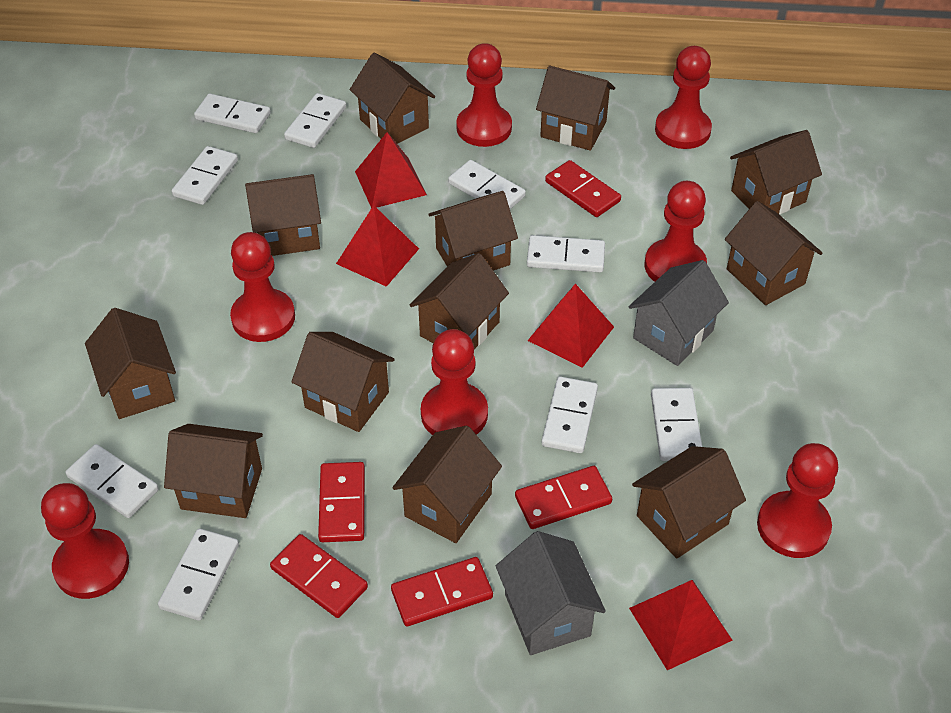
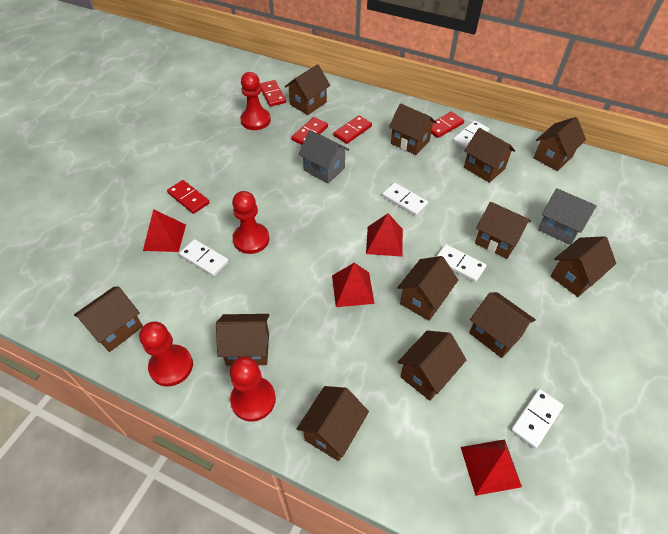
red pawn: [41,483,129,599] [230,232,295,342] [421,329,488,435] [456,43,512,147] [645,181,707,282] [655,46,712,149] [757,443,838,558] = 7 -> [139,321,193,387] [230,356,276,422] [232,191,269,254] [240,72,271,130] = 4
white domino: [66,444,159,518] [158,528,239,621] [172,146,238,205] [194,94,271,133] [284,93,346,148] [448,160,526,209] [527,235,605,273] [542,377,598,453] [651,388,702,461] = 9 -> [179,239,229,276] [382,182,428,216] [436,244,487,282] [452,121,489,149] [510,389,564,449] = 5

